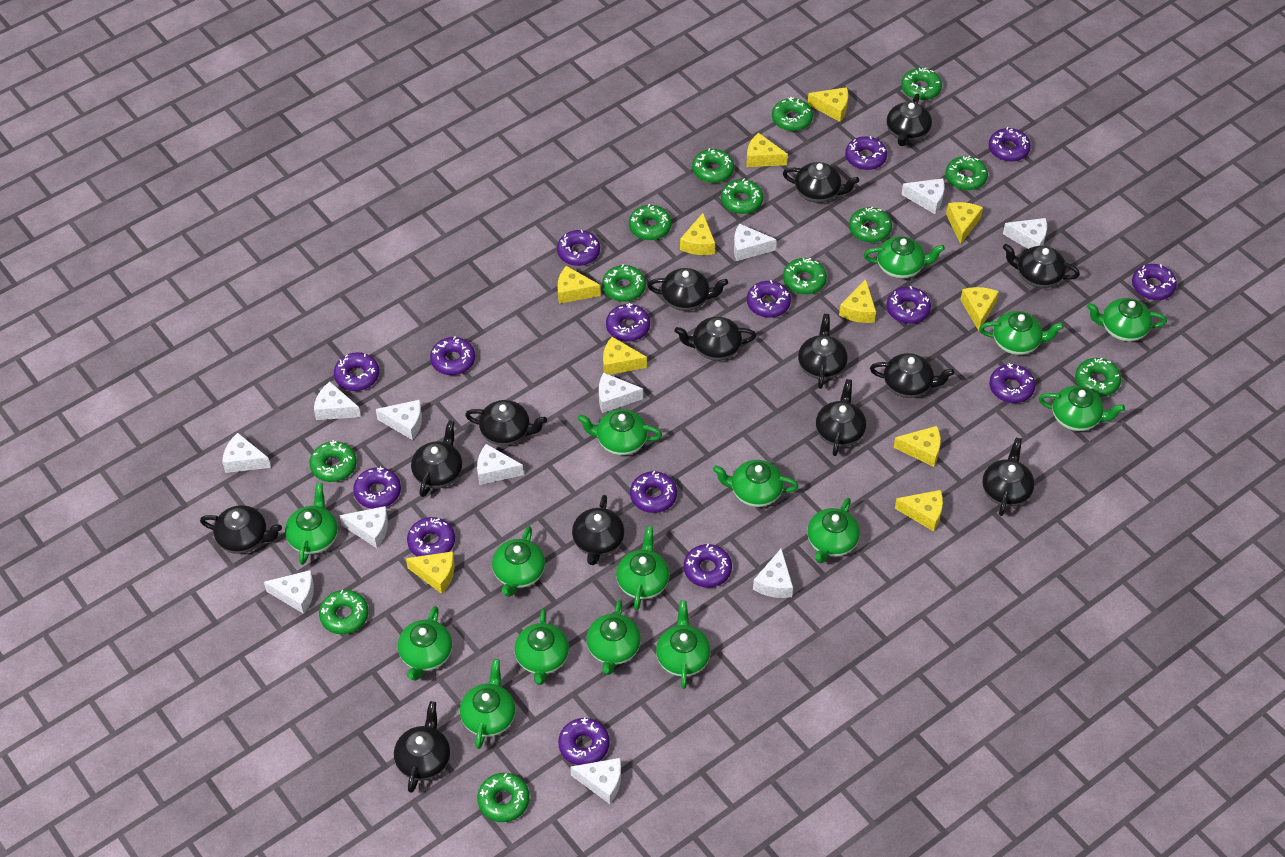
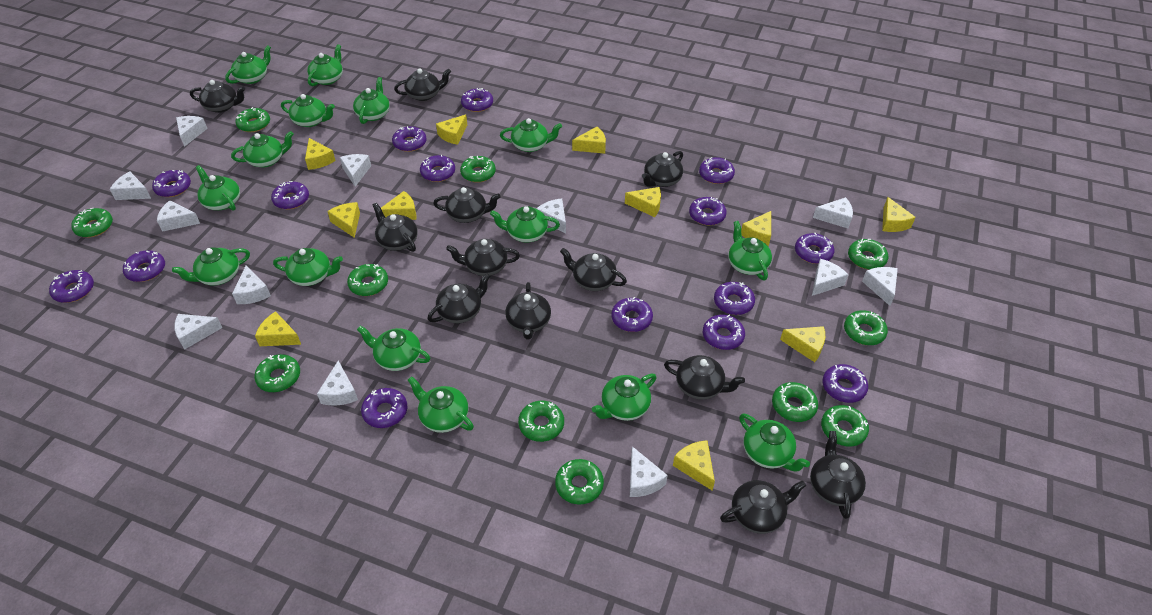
black teapot: [200,505,282,554] [394,701,450,793] [411,420,462,497] [465,400,547,446] [572,495,625,565] [647,268,728,311] [674,317,756,361] [783,162,859,203] [798,314,848,389] [816,379,866,456] [870,353,954,398] [886,93,932,146] [982,438,1034,516] [1003,244,1080,288] = 14 -> [190,80,245,113] [373,203,418,252] [394,68,451,101] [428,273,490,323] [433,187,501,223] [446,239,520,276] [505,282,551,339] [560,248,627,291] [642,151,683,187] [664,355,745,400] [720,480,806,534] [810,431,866,519] = 12
green donut: [309,440,357,482] [319,590,368,634] [477,773,530,822] [602,264,646,302] [629,204,671,240] [692,148,734,183] [721,179,763,214] [772,97,813,131] [783,258,827,294] [849,207,892,243] [901,68,942,100] [945,156,988,190] [1075,358,1121,397] = 13 -> [71,208,113,237] [236,107,270,132] [254,354,300,392] [347,264,388,296] [460,156,496,183] [518,401,564,442] [555,459,604,505] [772,382,818,422] [821,405,869,447] [844,310,888,345] [848,238,888,270] = 11

